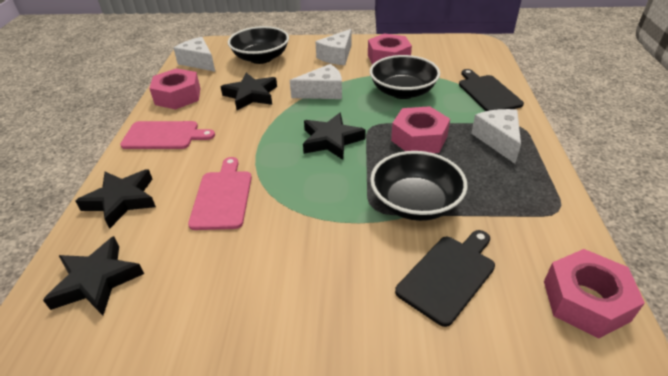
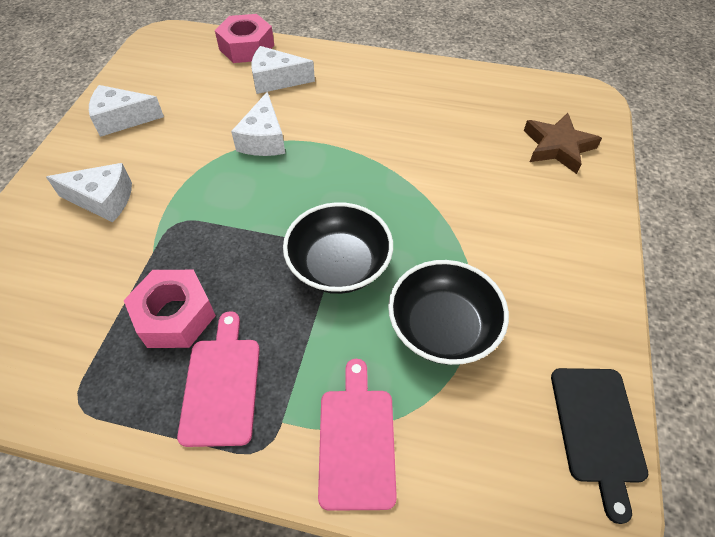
black bowl: [228,26,289,64] [370,55,440,99] [370,151,468,221] = 3 -> [283,202,393,294] [388,260,509,365] = 2
black cutting board: [395,230,495,327] [459,69,524,111] = 2 -> [551,368,648,524] = 1
black star: [43,236,144,315] [75,169,156,229] [220,73,277,110] [303,113,366,160] = 4 -> none = 0
brown star: none = 0 -> [524,113,602,174] = 1
pink nut: [149,68,201,110] [368,33,412,65] [391,106,450,153] [544,249,645,338] = 4 -> [123,270,216,348] [215,14,274,63] = 2

